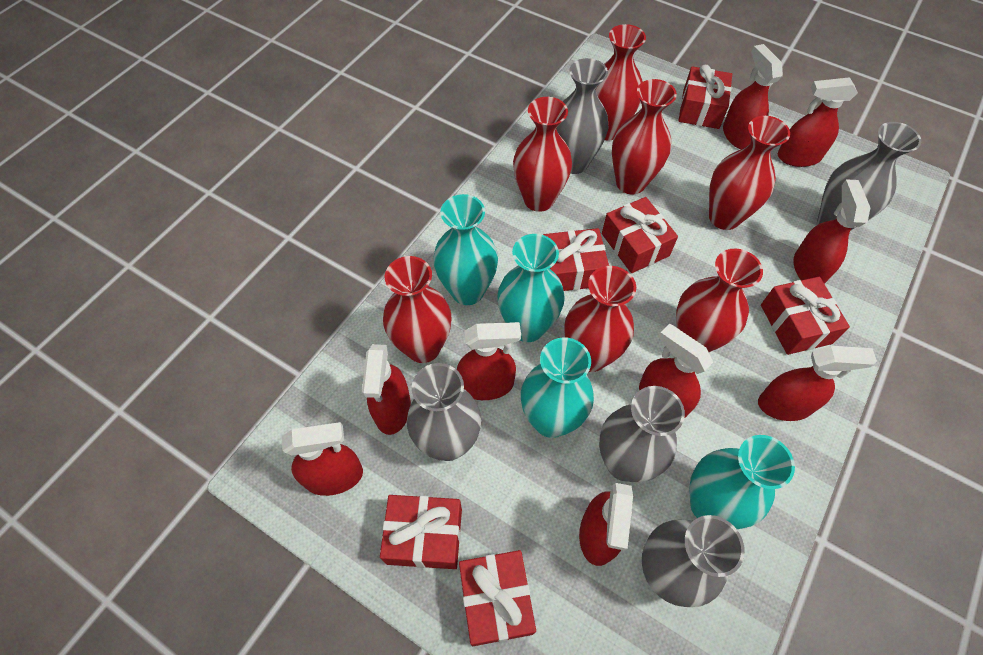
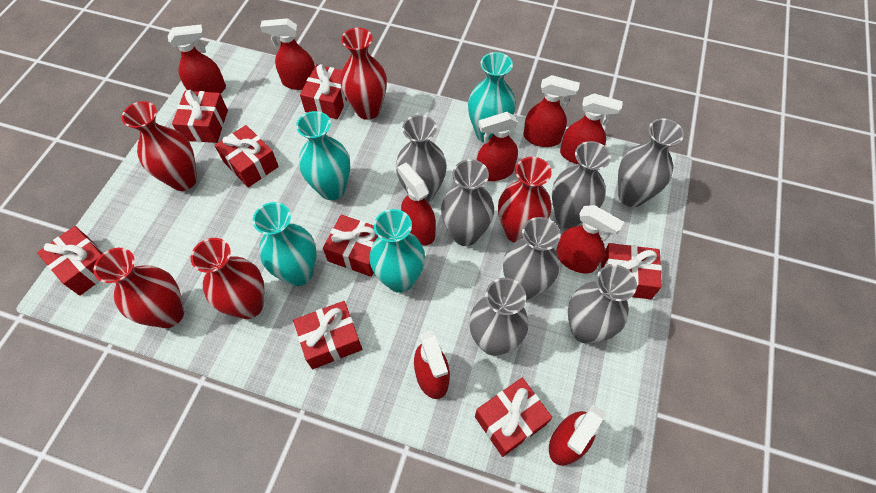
grey vase: [407,363,481,461] [557,58,608,174] [599,386,685,482] [642,515,745,607] [818,122,921,230] = 5 -> [396,115,447,202] [441,159,494,246] [469,278,529,356] [503,217,561,300] [552,141,611,229] [568,264,637,344] [618,118,684,207] = 7
red gift: [380,495,462,569] [459,550,536,646] [543,228,609,291] [602,197,678,273] [678,65,732,129] [761,277,850,355] = 6 -> [37,226,103,296] [172,90,228,143] [215,125,279,188] [293,301,362,369] [300,64,347,119] [323,215,378,277] [475,378,552,457] [601,243,662,299] = 8
red vase: [383,256,452,363] [513,97,572,212] [565,266,636,372] [596,24,646,141] [612,79,677,194] [676,249,763,352] [709,116,790,230] = 7 -> [93,248,184,328] [122,101,197,191] [191,238,264,319] [340,28,387,120] [498,157,552,243] = 5

